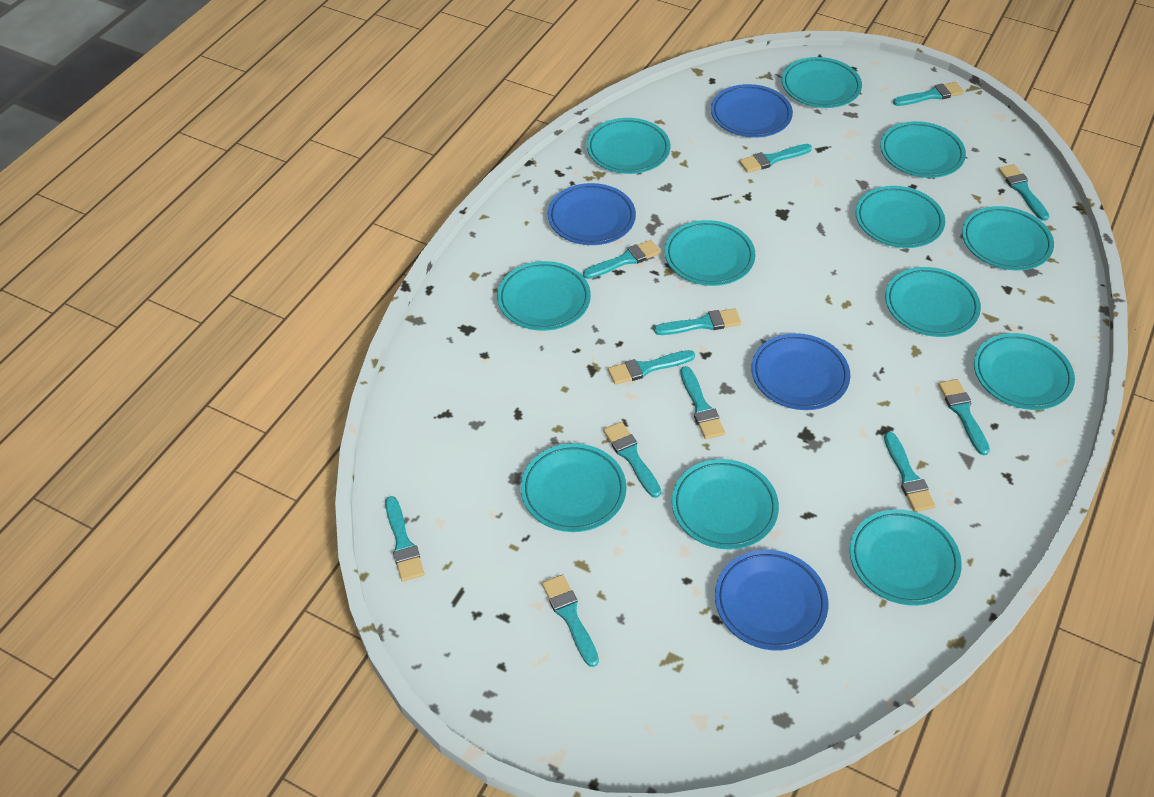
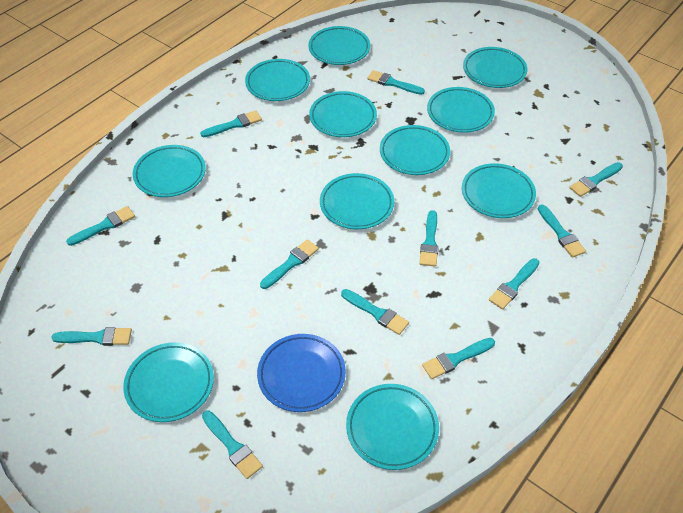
blue plate: [548,183,636,245] [711,84,793,137] [715,550,828,651] [751,333,850,410] = 4 -> [257,334,346,412] = 1
turquoise plate: [497,261,591,331] [521,443,627,532] [587,118,670,174] [665,220,756,286] [672,459,779,550] [782,57,862,108] [850,509,962,606] [856,186,945,248] [880,121,966,178] [885,267,981,337] [962,206,1054,271] [974,333,1075,410] = 12 -> [123,342,214,422] [133,145,206,197] [245,59,310,101] [308,26,370,65] [309,91,377,137] [320,173,394,229] [346,384,439,470] [380,125,450,175] [427,87,495,133] [462,163,536,218] [463,47,528,88] = 11

